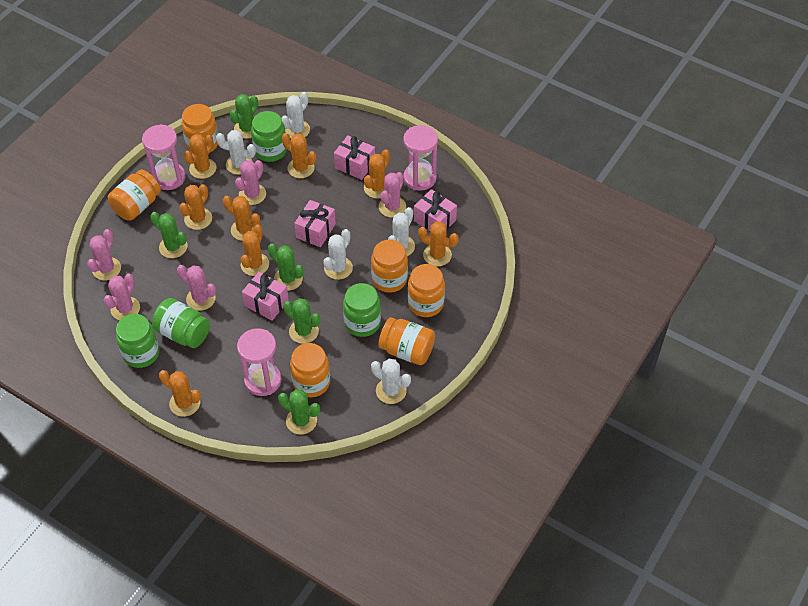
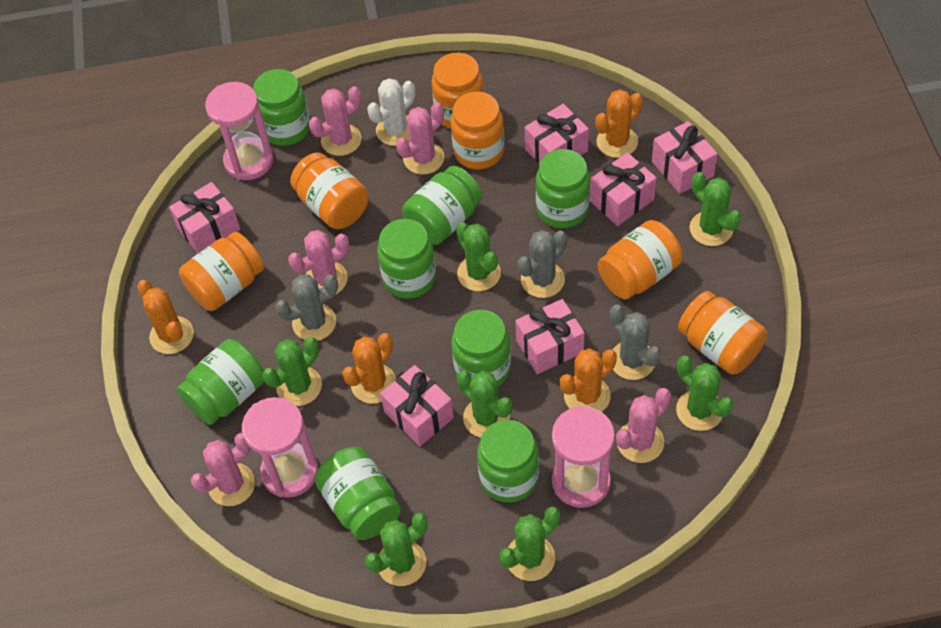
green cactus: [150,212,188,258] [230,94,258,139] [268,243,304,291] [278,389,320,435] [283,298,320,344] = 5 -> [262,337,322,406] [365,512,428,586] [456,222,501,291] [457,371,513,437] [499,506,560,581] [676,356,733,431] [689,172,741,246] = 7
green jar: [116,314,159,368] [152,298,210,348] [251,111,287,162] [343,283,381,337] = 4 -> [177,339,264,425] [253,69,310,146] [315,447,401,540] [377,219,436,298] [402,166,482,245] [451,310,511,386] [477,420,539,503] [536,149,590,228] = 8
grey cactus: none = 0 -> [275,274,338,341] [517,230,567,298] [610,305,661,380] = 3
orange cactus: [159,370,201,417] [179,184,212,230] [184,134,216,179] [223,196,260,241] [241,224,269,276] [282,133,316,178] [364,149,390,199] [418,221,459,266] = 8 -> [137,280,194,354] [342,333,396,404] [560,348,617,412] [595,90,643,158] = 4
pink gift: [242,272,289,321] [294,200,336,247] [334,135,375,180] [414,189,457,231] = 4 -> [169,182,241,254] [380,365,454,446] [515,299,585,374] [525,104,589,164] [590,152,657,226] [652,121,718,194] = 6
white cactus: [216,130,256,175] [281,92,310,139] [323,229,353,280] [371,359,411,404] [388,207,415,256] = 5 -> [367,78,415,146] = 1

